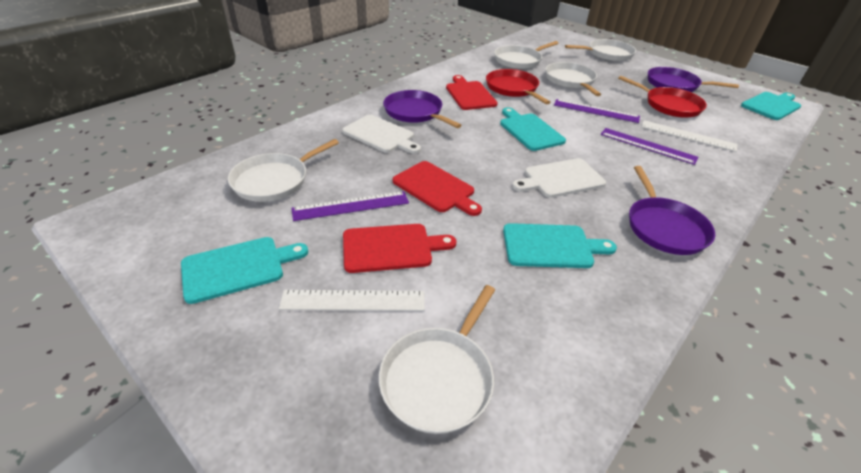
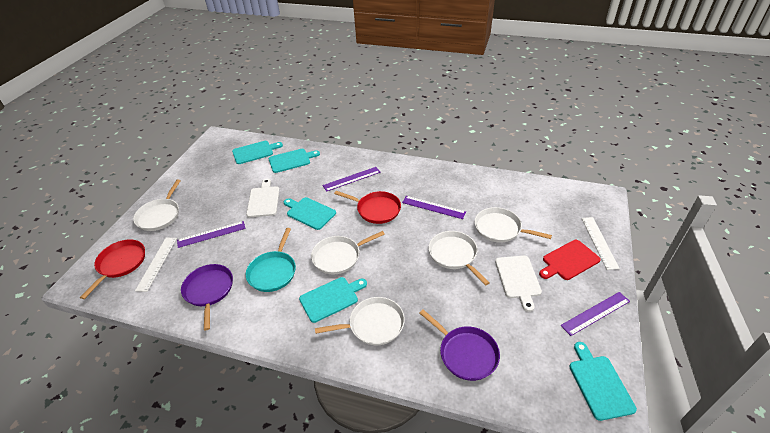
purple pan: [383,90,462,128] [629,166,715,255] [648,67,739,92] = 3 -> [181,264,233,330] [420,310,500,381] = 2
purple ruler: [291,191,409,221] [554,99,640,123] [600,128,698,165] = 3 -> [177,221,246,248] [323,167,381,192] [402,196,466,219] [561,292,630,336] = 4
red cutting board: [343,224,456,273] [393,161,482,216] [446,75,498,110] = 3 -> [539,240,601,280] = 1
turquoise cutting board: [181,237,308,304] [500,107,566,151] [503,223,617,268] [741,92,801,120] = 4 -> [232,141,283,164] [269,149,320,173] [284,197,336,230] [299,277,367,323] [569,342,637,421] = 5
turquoise pan: none = 0 -> [246,228,296,292] = 1

